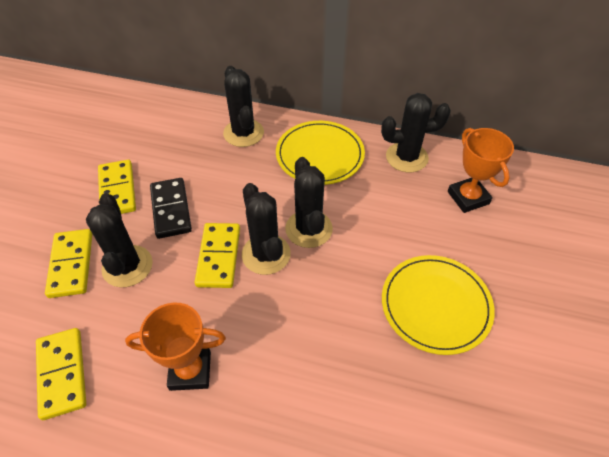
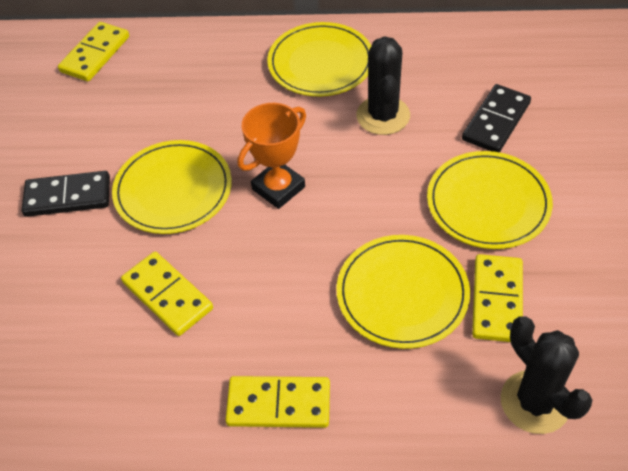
black cactus: [86,193,153,287] [223,66,264,147] [242,183,291,275] [285,157,333,248] [381,93,451,172] = 5 -> [356,36,410,135] [501,316,592,434] = 2
black domino: [150,178,192,239] = 1 -> [22,171,110,217] [462,84,531,153] = 2
orange trophy: [125,303,226,391] [448,128,514,213] = 2 -> [238,103,306,209] = 1
yellow plate: [276,121,365,185] [382,255,495,355] = 2 -> [112,140,232,234] [267,22,371,96] [336,235,470,349] [427,151,553,249] = 4

